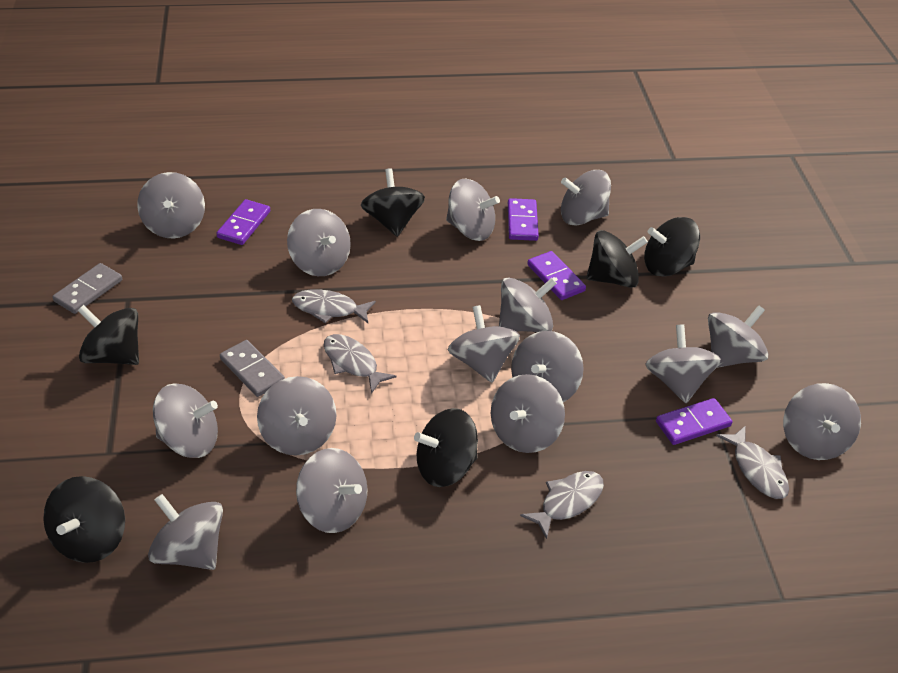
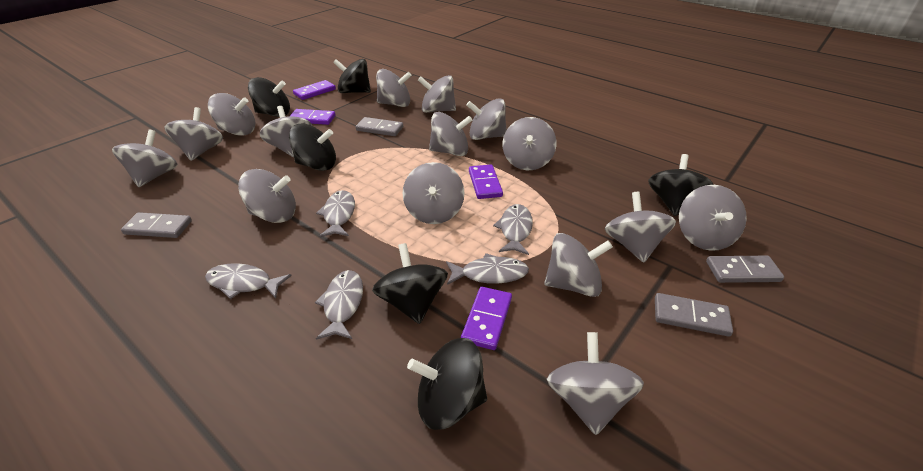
grey domino: [52,263,122,314] [220,340,285,397] = 2 -> [121,212,192,238] [356,117,403,136] [655,293,733,337] [706,256,784,283] = 4
grey fish: [292,289,376,323] [324,334,397,394] [520,471,604,539] [716,425,789,499] = 4 -> [205,263,292,299] [315,270,363,340] [316,190,355,237] [446,253,529,285] [493,204,533,255] = 5

